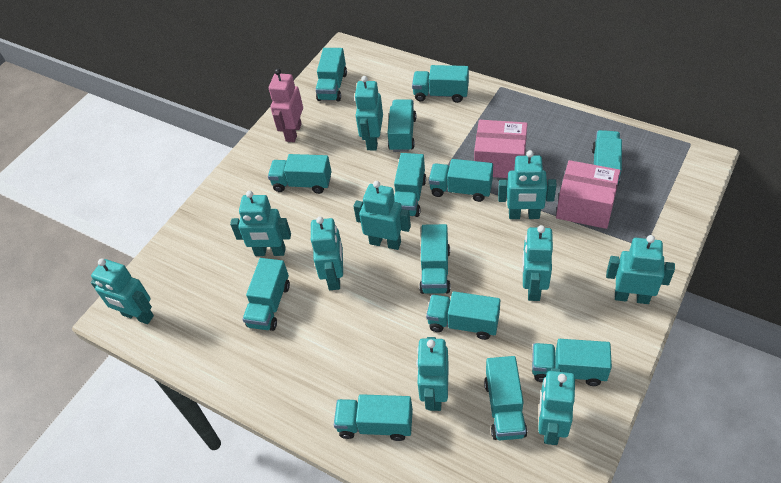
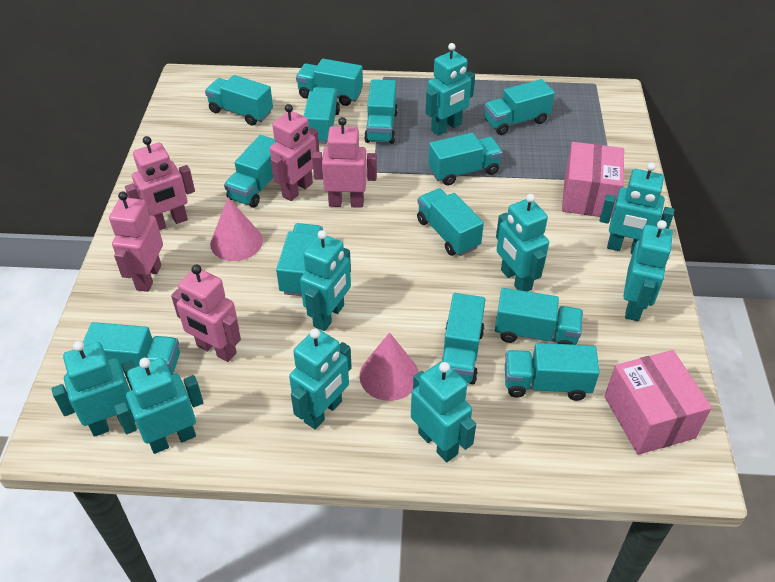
pink cone: none = 0 -> [210,198,263,261] [359,333,419,401] = 2
pink robot: [269,68,303,142] = 1 -> [109,191,163,292] [125,136,195,230] [171,264,241,362] [270,104,319,201] [312,117,377,208] = 5
turquoise robot: [91,258,154,324] [230,191,291,256] [311,216,343,290] [353,181,411,250] [354,76,383,150] [416,337,449,411] [498,150,557,219] [523,225,553,301] [538,368,575,445] [606,235,675,304] = 10 -> [52,341,135,437] [114,358,204,454] [289,329,352,429] [300,230,351,331] [411,361,476,462] [426,43,475,136] [496,194,549,292] [599,162,674,254] [623,220,673,321] = 9

